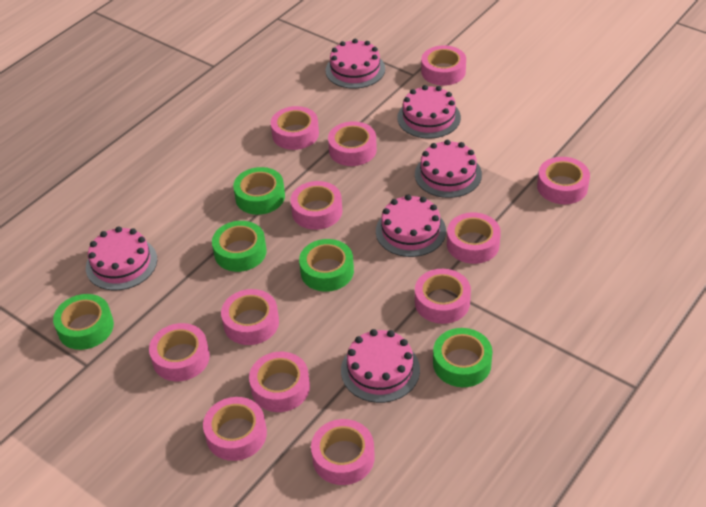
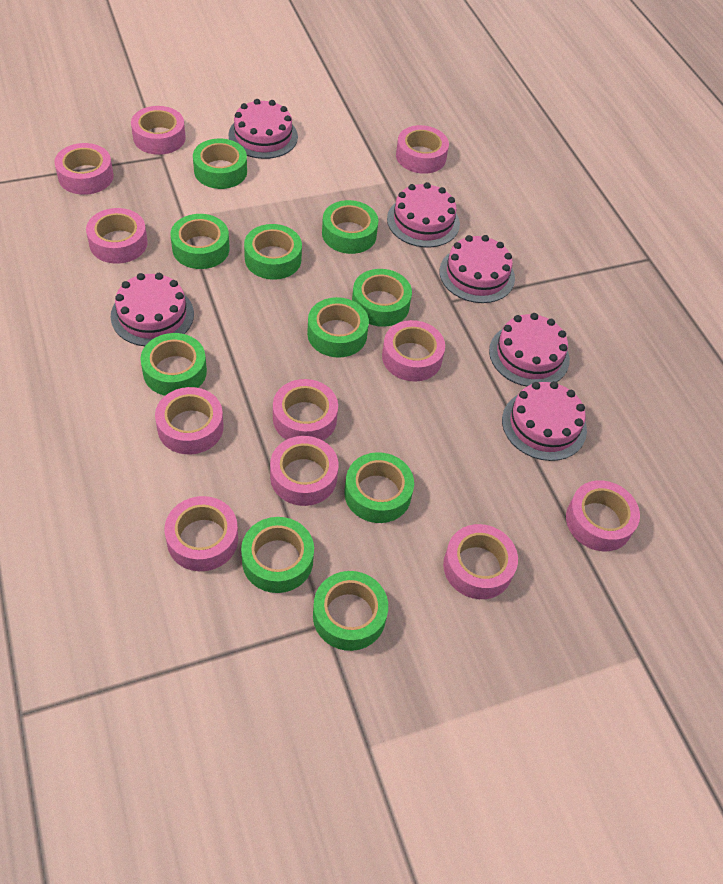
green tape: [53,294,114,350] [212,221,267,272] [233,167,285,215] [299,239,354,292] [433,328,493,387] = 5 -> [140,333,207,396] [170,214,230,269] [193,139,247,189] [241,517,314,593] [244,224,302,280] [307,297,369,358] [313,571,388,651] [322,200,378,254] [344,452,414,523] [352,269,412,327] = 10
pink tape: [149,323,210,381] [203,397,267,461] [221,289,279,345] [249,352,310,412] [271,106,319,150] [290,181,342,230] [311,419,375,485] [328,121,377,166] [415,269,471,324] [421,45,466,86] [447,212,501,264] [537,157,590,204] = 12 -> [54,143,114,195] [86,208,148,264] [131,106,186,155] [155,387,224,454] [165,496,238,571] [270,436,338,506] [273,379,338,441] [382,320,445,381] [396,125,449,174] [443,524,518,599] [566,480,640,551] = 11

